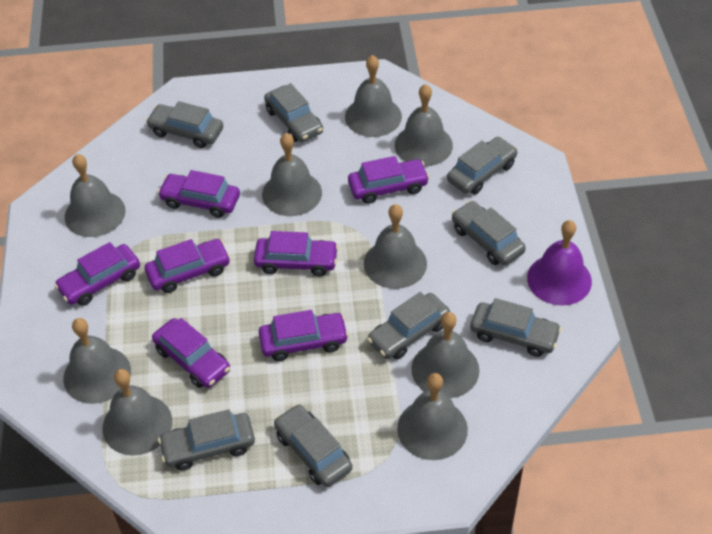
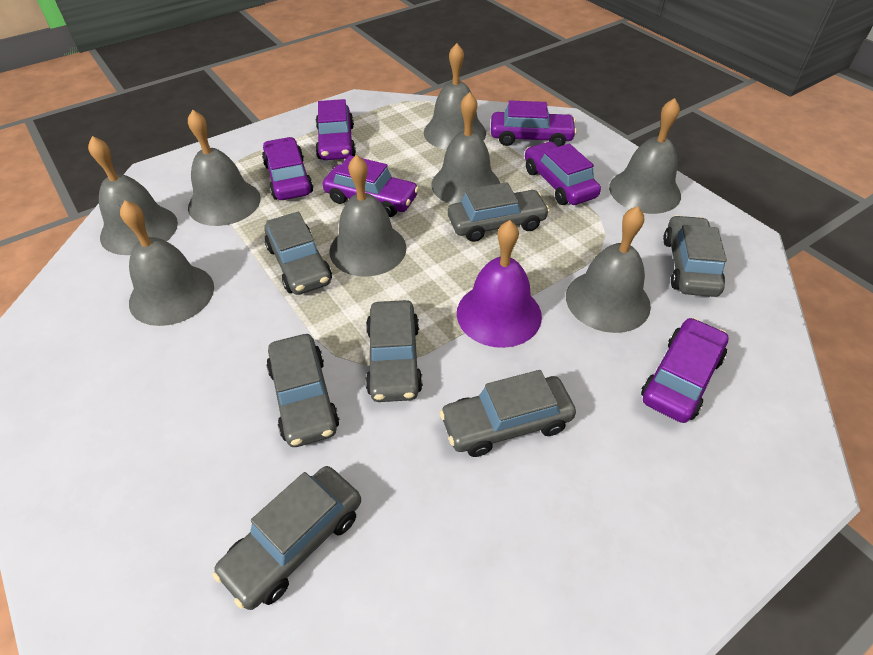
grey bell: [63,318,131,404] [65,154,126,237] [102,369,172,456] [262,133,322,216] [345,55,402,137] [364,204,427,289] [395,84,453,167] [397,373,468,460] [411,312,480,398] = 9 -> [88,136,178,255] [120,200,214,326] [188,109,261,226] [329,155,406,276] [424,43,486,150] [431,92,500,204] [566,206,651,333] [609,98,681,214] = 8
grey car: [146,101,223,148] [158,409,255,470] [264,83,323,142] [274,404,352,487] [367,292,450,360] [447,137,518,195] [452,201,526,266] [470,298,562,357] = 8 -> [212,466,361,610] [264,212,332,295] [267,334,340,447] [366,300,423,402] [439,370,576,457] [448,182,550,242] [663,215,727,297] = 7
purple car: [54,242,140,306] [144,239,231,293] [152,318,230,388] [158,170,240,218] [254,231,339,276] [259,310,349,361] [348,156,430,204] = 7 -> [262,137,313,200] [315,99,356,160] [323,155,419,217] [491,101,577,147] [525,142,601,205] [641,317,729,423] = 6

